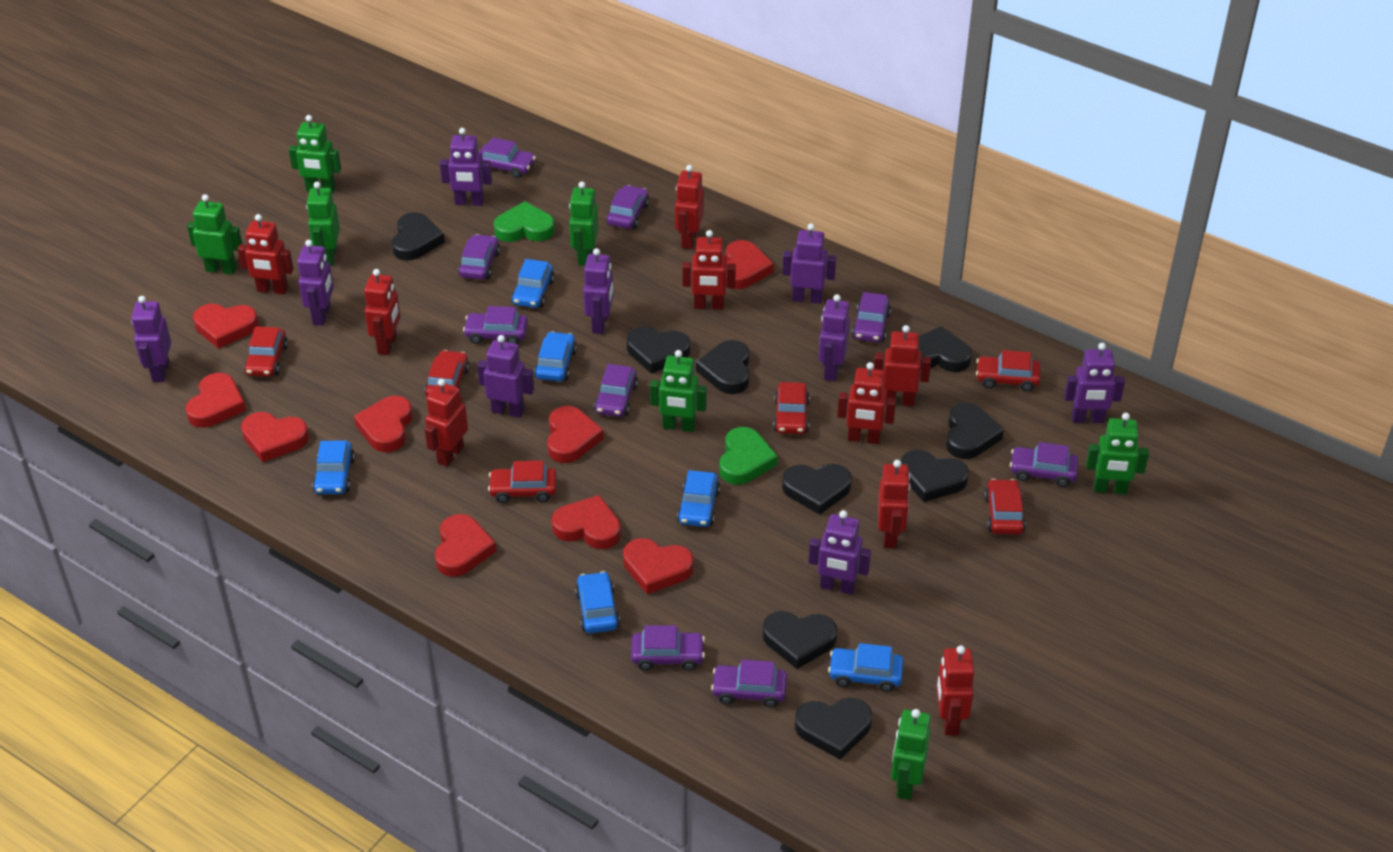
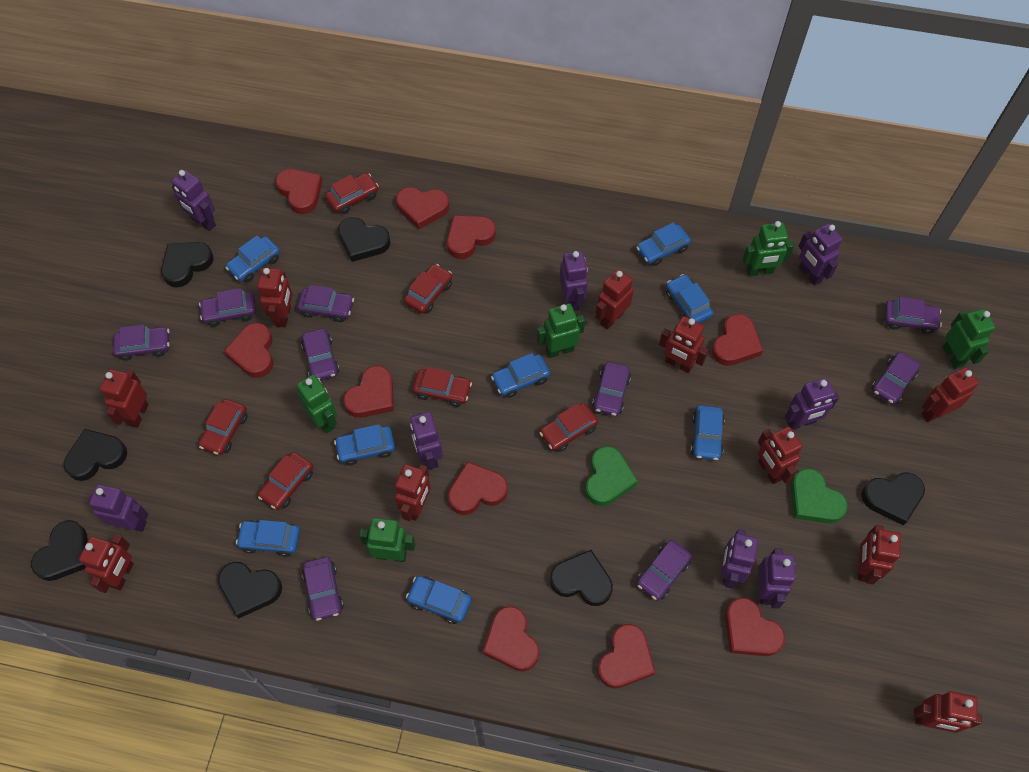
black heart: [392,212,445,261] [627,327,690,374] [696,340,749,394] [763,611,837,669] [782,464,852,515] [795,697,872,759] [901,450,969,502] [918,326,972,372] [946,402,1004,459] = 9 -> [31,520,88,581] [64,429,127,481] [161,242,214,288] [218,562,282,619] [338,217,390,262] [550,550,613,606] [861,473,925,525] = 7
blue car: [312,441,355,494] [511,259,555,308] [534,331,577,381] [575,571,620,633] [677,470,720,527] [828,643,904,692] = 6 -> [225,236,280,282] [236,520,300,557] [334,424,395,465] [406,576,472,624] [491,353,550,398] [636,222,691,266] [666,274,713,323] [691,405,725,461] = 8
green robot: [187,194,242,275] [289,115,341,194] [306,182,340,266] [569,181,599,266] [650,350,707,432] [891,709,931,800] [1086,413,1149,494] = 7 -> [297,374,337,433] [359,518,415,562] [537,303,585,358] [743,221,794,276] [943,309,995,369] = 5
purple robot: [131,296,171,382] [297,240,334,325] [440,128,492,206] [477,335,534,418] [583,248,613,334] [782,223,836,304] [809,510,871,594] [819,294,850,381] [1064,343,1125,423] = 9 -> [88,485,148,532] [172,170,216,231] [410,412,443,470] [560,251,588,311] [720,529,758,589] [758,548,796,609] [785,378,839,430] [798,224,843,286] = 8
red heart: [185,373,246,428] [193,304,259,349] [241,412,309,462] [354,396,412,452] [435,514,496,577] [547,406,604,463] [552,495,621,549] [623,538,694,594] [726,240,774,289] = 9 -> [224,323,273,378] [276,169,323,214] [343,366,394,418] [396,187,449,229] [447,215,496,259] [448,462,508,515] [483,606,539,671] [597,624,655,689] [712,314,763,366] [725,597,785,656] = 10
red robot: [237,214,294,295] [364,269,401,355] [425,379,468,467] [675,165,704,249] [682,230,736,310] [837,362,896,444] [874,325,931,406] [878,460,910,548] [936,645,974,736] = 9 -> [79,534,134,593] [100,369,149,428] [257,268,293,327] [395,464,431,521] [595,269,634,330] [659,316,709,373] [758,427,803,484] [858,525,901,585] [914,691,982,733] [921,367,979,422] = 10

